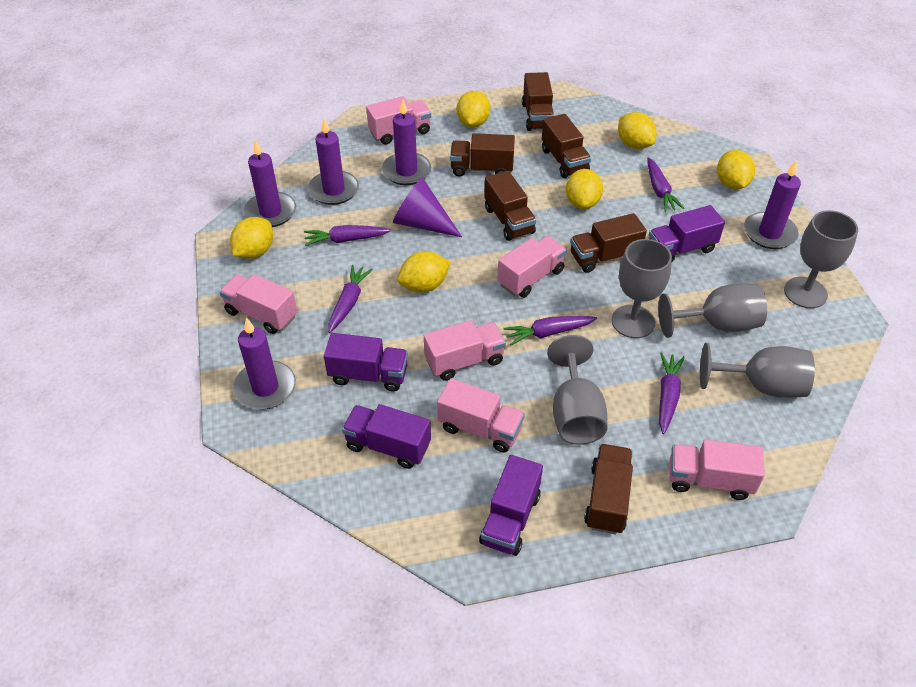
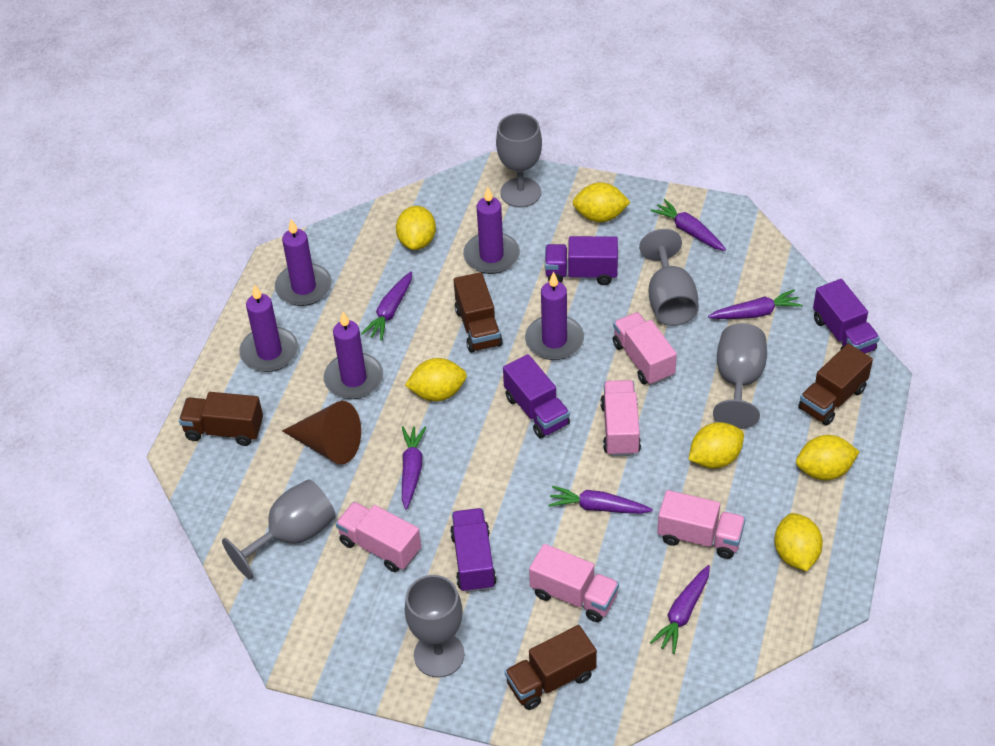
brown cone: none = 0 -> [282,401,361,465] = 1
brown truck: [450,133,515,177] [484,171,536,241] [522,72,554,131] [542,114,591,178] [570,213,647,273] [584,444,633,534] = 6 -> [179,392,263,446] [454,272,503,353] [505,625,597,710] [798,343,873,426] = 4
pink truck: [220,274,297,334] [366,96,431,145] [424,320,506,381] [437,378,525,453] [497,236,567,298] [670,440,765,500] = 6 -> [336,502,421,572] [529,544,619,622] [600,380,641,456] [613,312,677,385] [657,490,746,559] = 5
purple carrot: [304,225,392,246] [328,265,373,333] [503,316,597,345] [647,157,685,212] [659,353,685,434] = 5 -> [361,271,412,341] [402,426,426,510] [548,485,653,514] [650,199,726,251] [650,565,710,654] [708,289,803,319] = 6
purple cone: [393,177,462,237] = 1 -> none = 0

